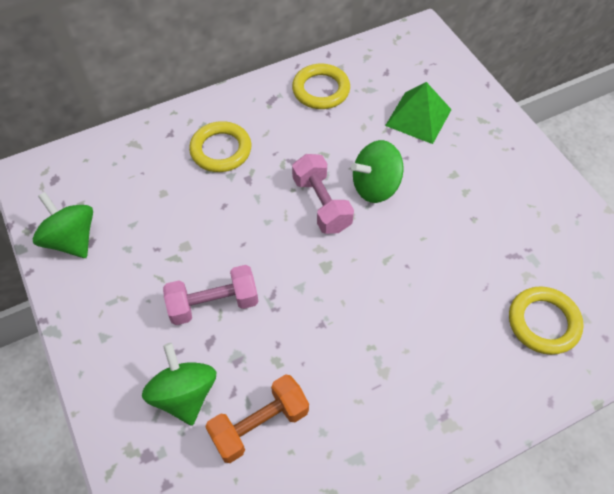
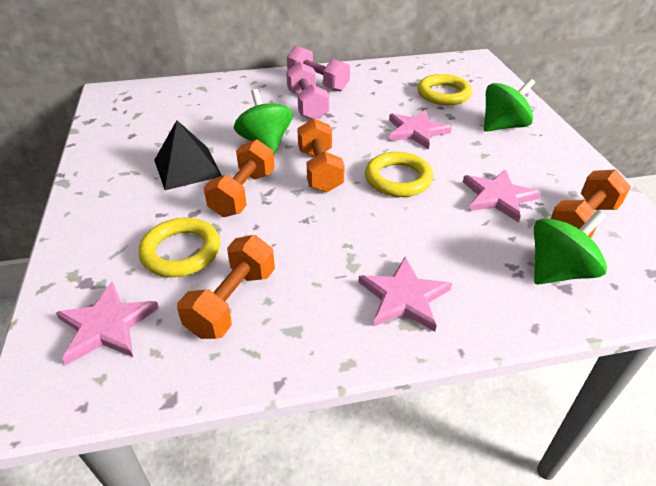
black pyramid: none = 0 -> [154,120,222,190] = 1
green pyramid: [385,82,452,144] = 1 -> none = 0
orange dumbbell: [205,374,309,463] = 1 -> [177,235,275,339] [203,139,275,217] [297,118,345,193] [551,169,631,238] = 4
pink star: none = 0 -> [56,281,159,365] [358,257,452,332] [389,110,452,150] [463,169,541,223] = 4

